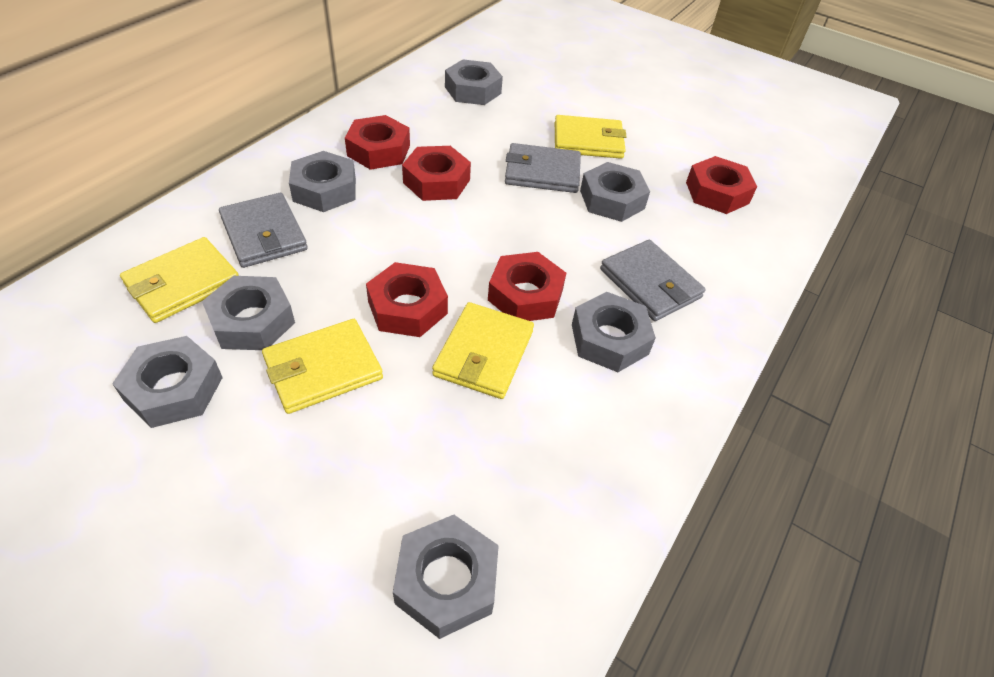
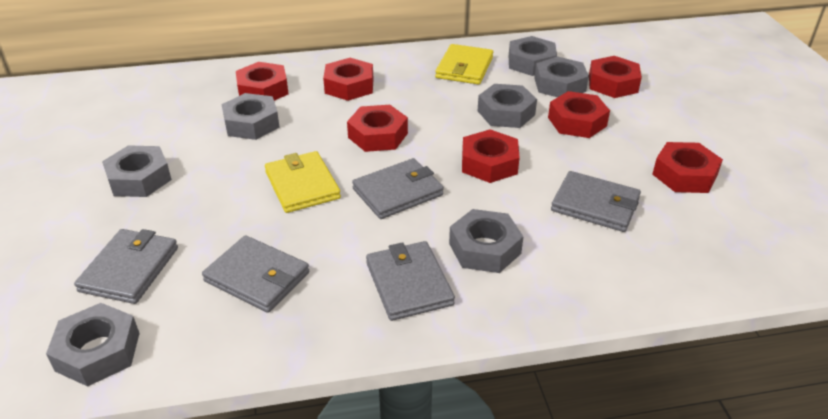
grey wallet: [219,193,308,268] [505,143,581,193] [600,240,706,321] = 3 -> [74,229,178,304] [202,235,309,313] [352,158,444,219] [366,241,455,321] [551,171,641,232] = 5
red nut: [345,115,410,170] [366,262,448,337] [402,146,471,201] [488,252,566,321] [686,156,757,214] = 5 -> [236,62,289,101] [323,58,373,101] [347,105,408,152] [462,129,520,183] [548,91,610,138] [589,56,642,98] [652,142,723,193] = 7
yellow wallet: [120,237,239,323] [262,319,383,414] [432,302,534,399] [555,115,627,159] = 4 -> [265,151,341,213] [435,44,493,85] = 2

